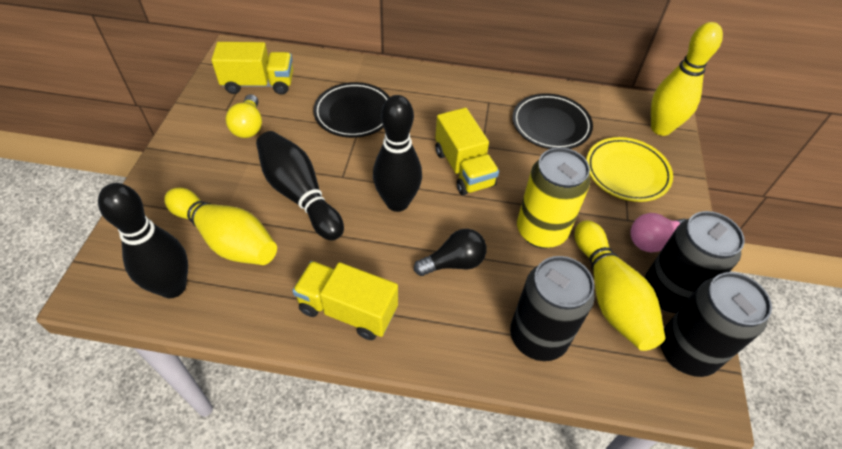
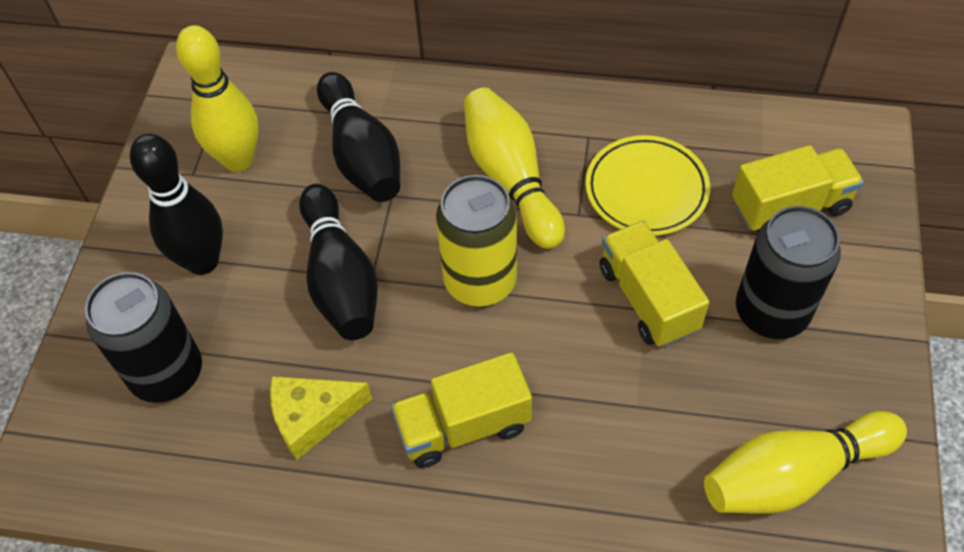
black can: [510,256,595,361] [644,211,745,313] [661,272,772,377] = 3 -> [85,272,202,403] [736,206,841,339] = 2
black light bulb: [414,229,486,276] = 1 -> none = 0
black plate: [313,82,390,138] [512,93,593,149] = 2 -> none = 0
pink light bulb: [630,213,687,252] = 1 -> none = 0
yellow cheese: none = 0 -> [270,376,372,460] = 1
yellow light bulb: [225,94,262,138] = 1 -> none = 0

